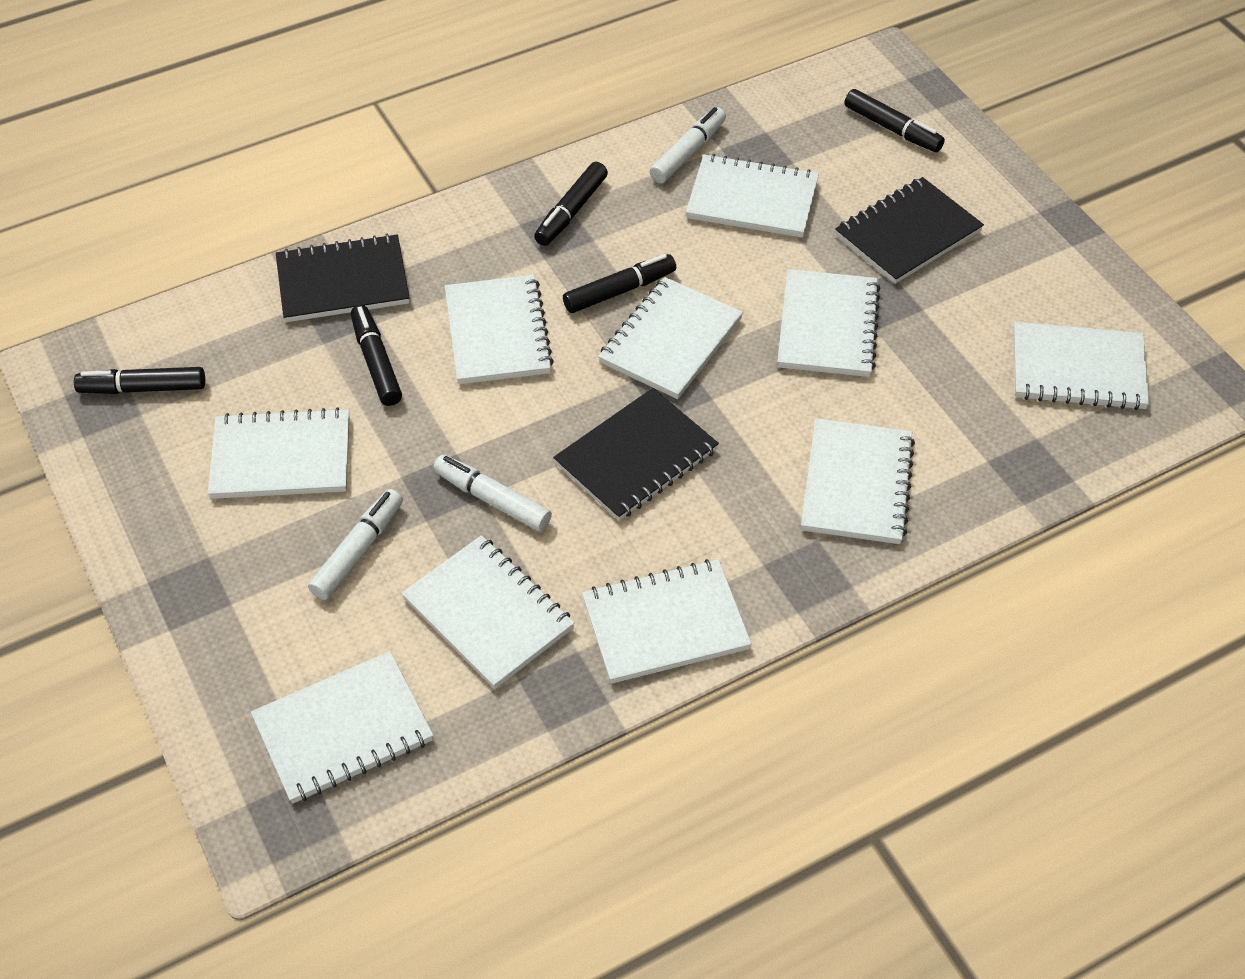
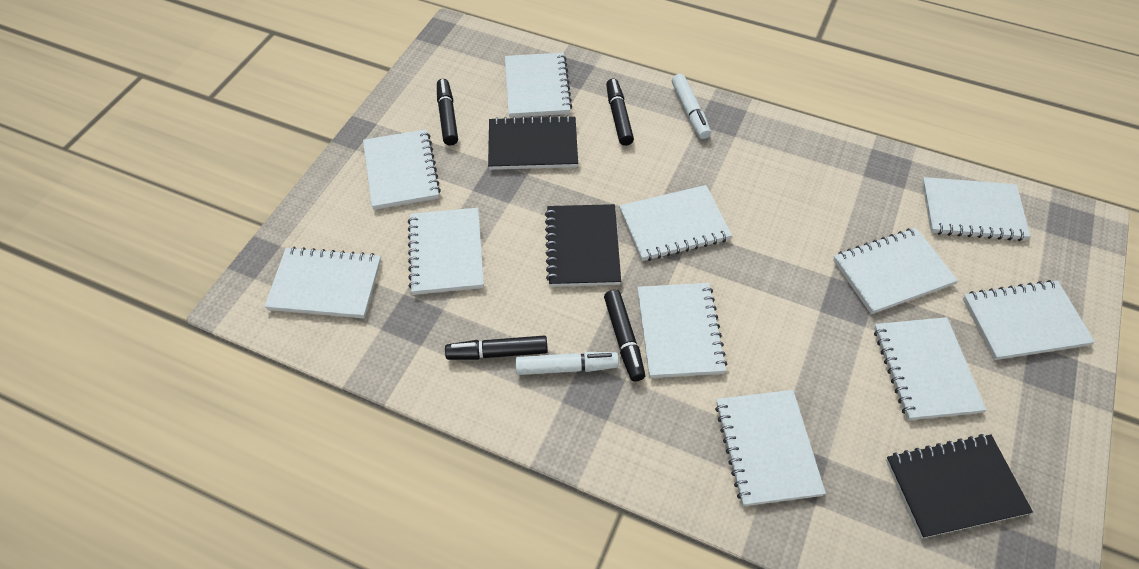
black marker: [74,367,205,394] [351,305,402,406] [534,162,608,246] [563,254,676,313] [844,89,945,152] = 5 -> [437,79,458,145] [445,335,548,360] [604,290,645,382] [606,78,634,146] = 4
white marker: [308,489,403,600] [433,455,552,531] [650,107,726,183] = 3 -> [515,352,619,375] [672,74,711,139] = 2
white notebook: [208,407,350,499] [251,651,434,804] [401,535,575,689] [445,275,554,384] [582,559,752,684] [598,277,743,399] [686,154,819,238] [777,269,881,377] [801,418,915,544] [1013,322,1150,410] = 10 -> [264,247,381,319] [363,129,441,210] [408,208,484,295] [505,53,572,118] [619,185,732,261] [637,283,727,378] [715,390,826,506] [833,228,958,314] [874,317,986,420] [922,177,1030,241] [963,280,1095,360] = 11

